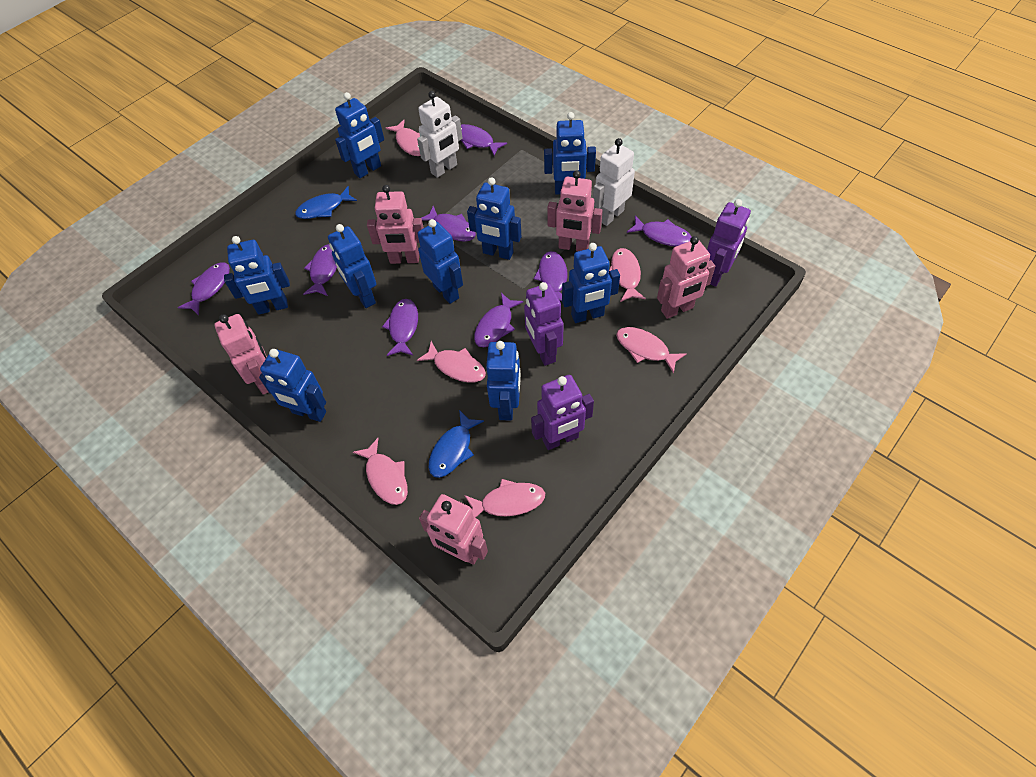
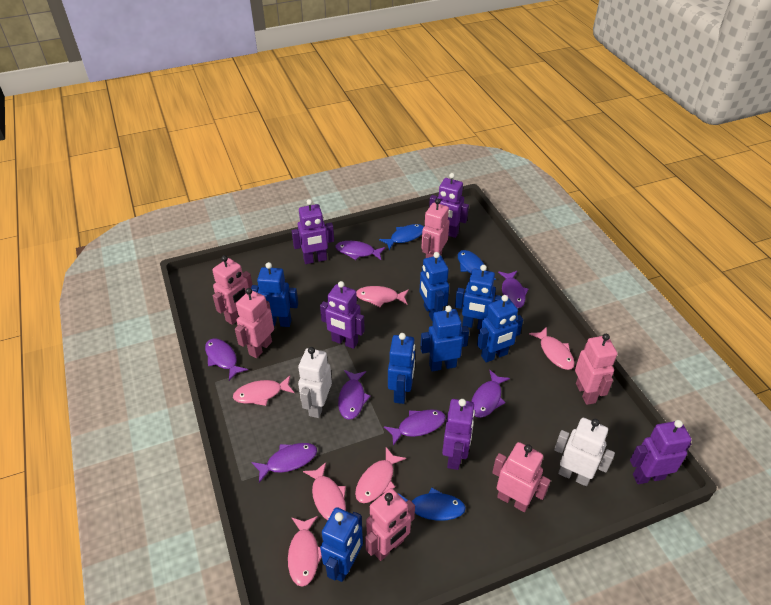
blue fish: [295,186,357,219] [429,410,484,478] = 2 -> [379,224,424,250] [398,487,466,521] [458,250,496,280] = 3
blue robot: [224,236,290,315] [259,349,326,422] [328,224,376,308] [335,92,384,178] [418,219,463,304] [467,177,521,260] [486,341,521,421] [544,112,596,194] [562,243,620,323] = 9 -> [251,262,298,327] [320,507,363,582] [388,333,415,404] [420,252,449,322] [420,305,469,371] [455,265,502,329] [477,295,523,363] = 7
pink robot: [214,314,269,395] [367,185,424,264] [419,494,488,565] [547,171,603,251] [657,236,715,319] = 5 -> [212,255,253,325] [235,288,274,358] [365,488,415,561] [421,198,450,258] [492,442,551,512] [575,334,617,405] = 6
purple fish: [178,262,230,315] [303,244,337,296] [382,299,418,356] [421,206,476,242] [461,124,507,156] [474,293,524,347] [533,251,568,301] [627,216,692,247] = 8 -> [205,338,248,381] [251,443,317,483] [336,241,386,260] [338,370,370,420] [384,409,446,446] [471,370,510,418] [498,271,528,308] = 7
purple robot: [524,282,564,366] [531,375,594,450] [707,199,751,287] = 3 -> [292,199,334,264] [320,281,365,349] [429,173,469,238] [442,399,475,470] [630,420,692,484] = 5

